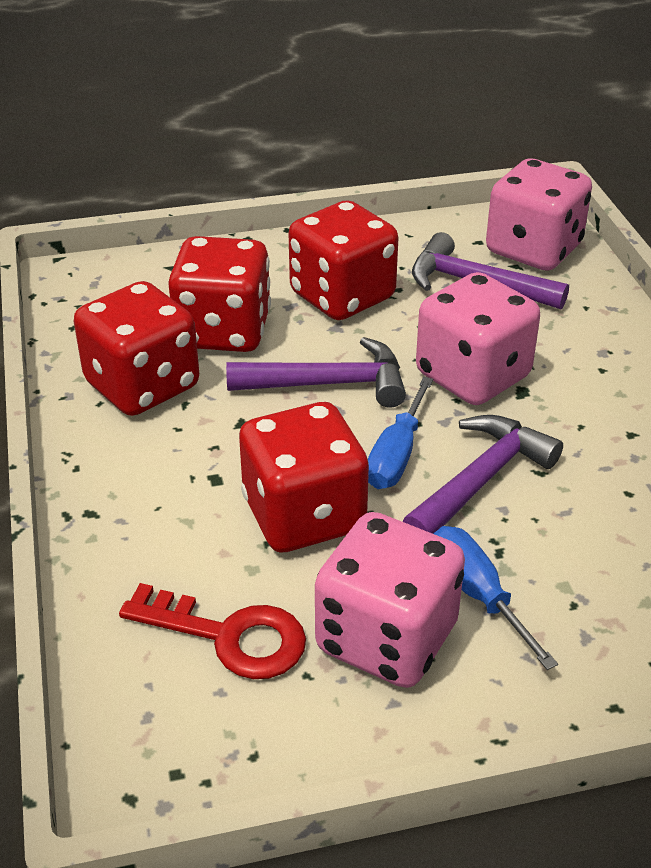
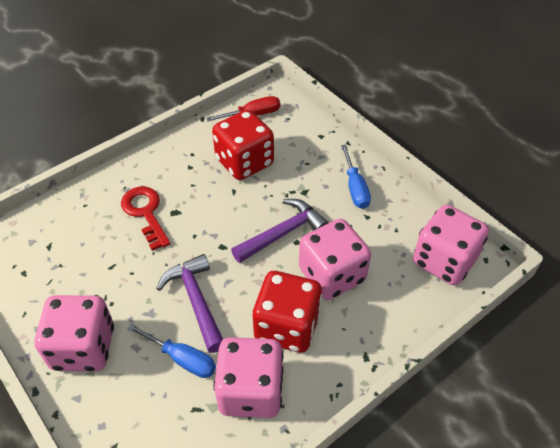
pink dice: [315,512,465,688] [416,272,540,405] [486,159,592,271] = 3 -> [35,295,114,371] [213,337,283,418] [299,219,371,300] [413,205,489,285] = 4
purple hammer: [226,337,406,408] [402,415,563,534] [412,232,569,310] = 3 -> [156,254,223,353] [231,199,329,263] = 2
red dice: [74,281,199,416] [168,236,271,352] [239,402,369,553] [289,200,398,320] = 4 -> [212,110,274,180] [253,271,322,353] = 2
red screwdriver: none = 0 -> [206,96,280,121] = 1

